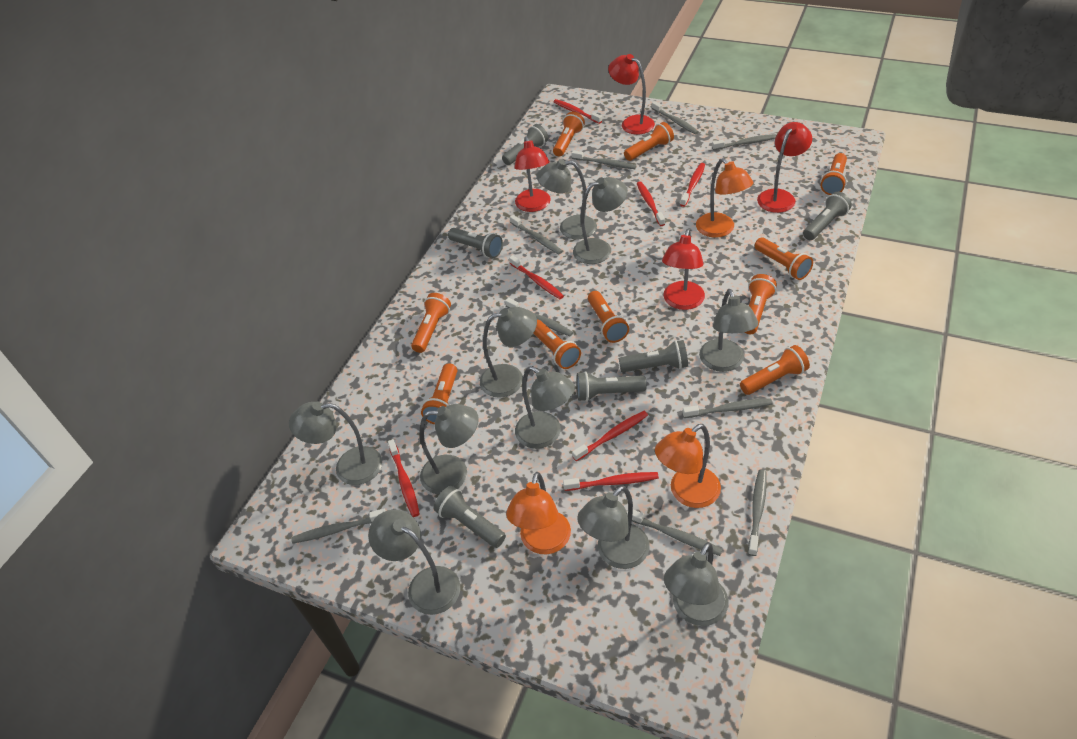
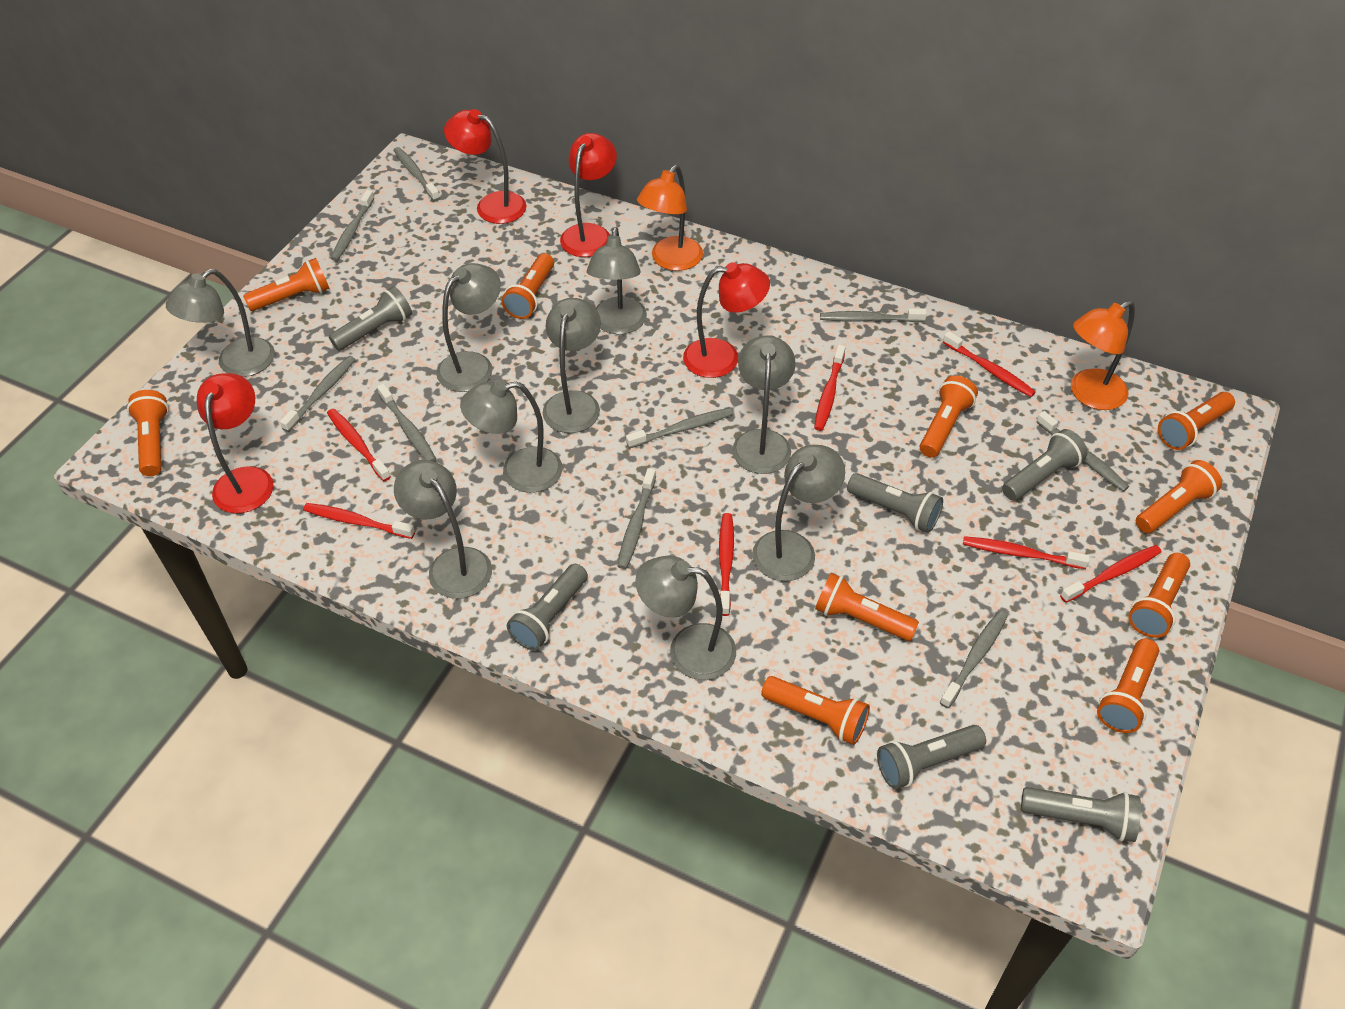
grey lamp: [289,402,382,485] [368,510,460,615] [419,404,479,494] [480,307,537,398] [515,366,575,449] [537,159,597,239] [573,177,628,264] [577,485,649,569] [664,542,729,626] [699,289,758,372] = 10 -> [166,269,275,377] [394,460,492,599] [436,263,501,392] [460,380,562,493] [543,298,601,433] [587,227,647,334] [635,556,736,680] [732,336,796,474] [752,445,845,581] = 9
orange lamp: [506,472,571,554] [655,424,721,508] [696,158,753,238] = 3 -> [637,165,703,271] [1071,300,1135,410] = 2

